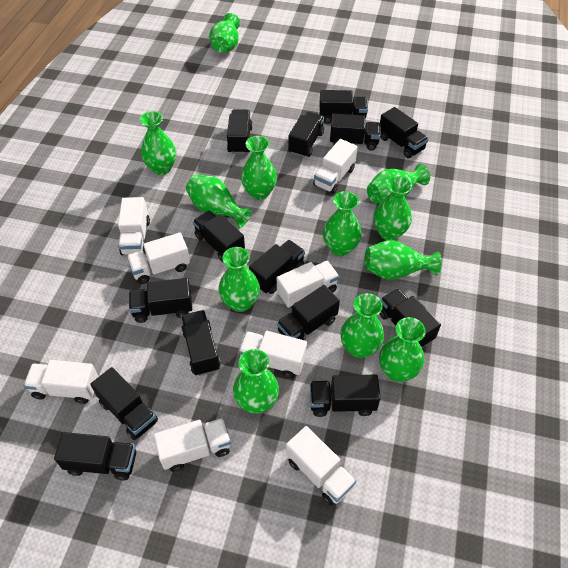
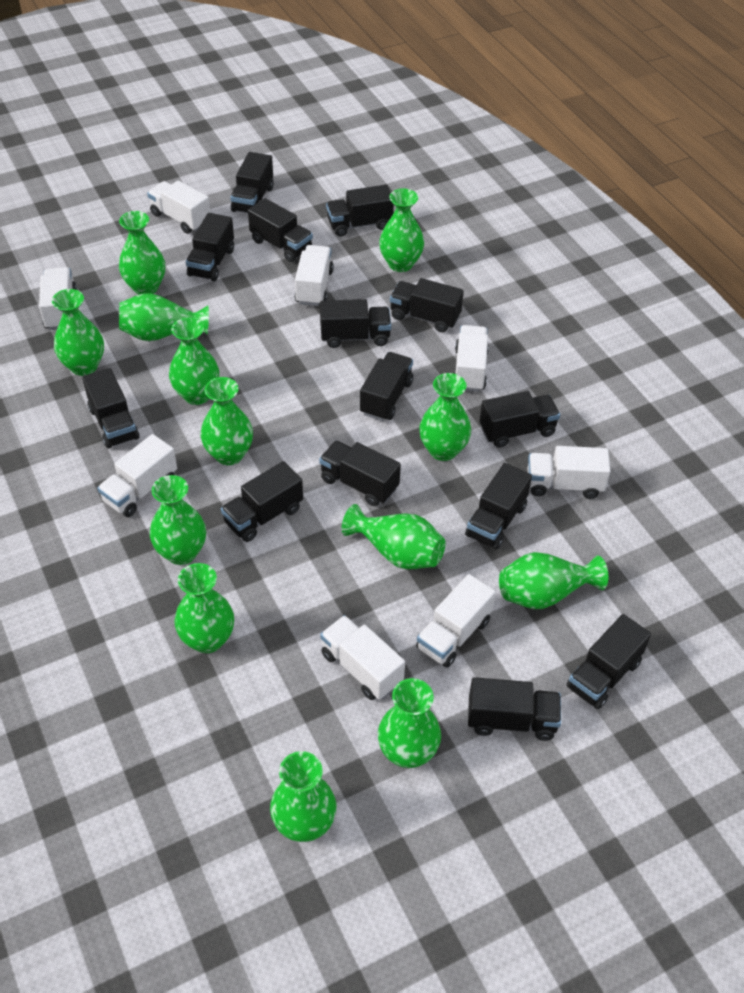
green vase: [140,111,176,175] [186,174,252,228] [209,13,240,53] [218,247,260,312] [233,349,279,414] [241,136,277,200] [323,191,362,256] [340,293,384,358] [364,240,442,280] [367,164,430,204] [374,176,412,240] [379,317,426,382] = 12 -> [52,289,104,376] [119,211,165,295] [119,293,209,341] [150,475,206,565] [169,318,219,405] [175,563,234,653] [201,377,253,465] [270,751,336,842] [342,504,445,569] [378,678,441,768] [379,188,424,272] [419,373,471,461] [499,552,608,609] = 13

